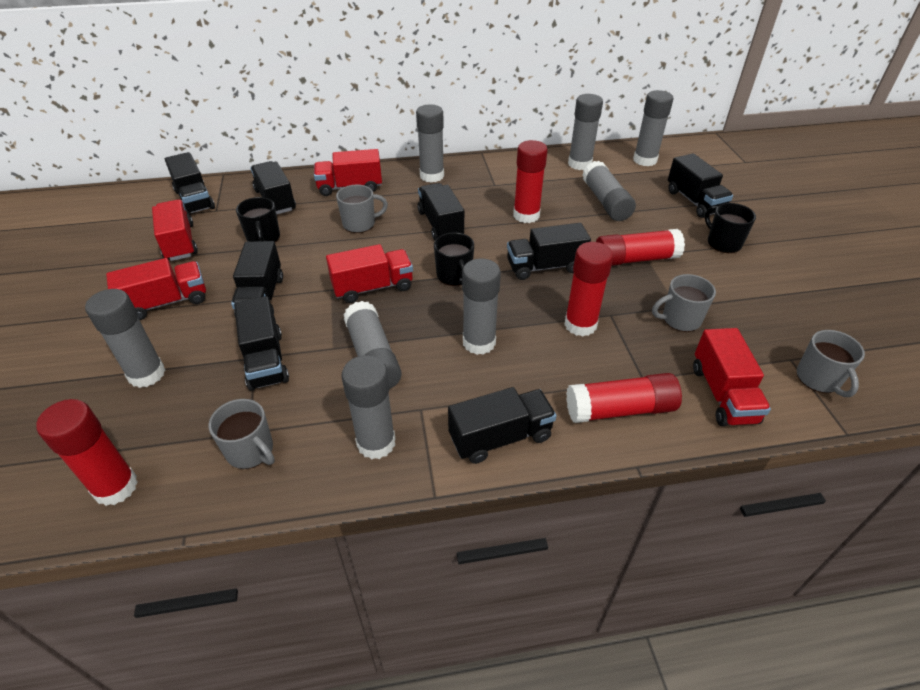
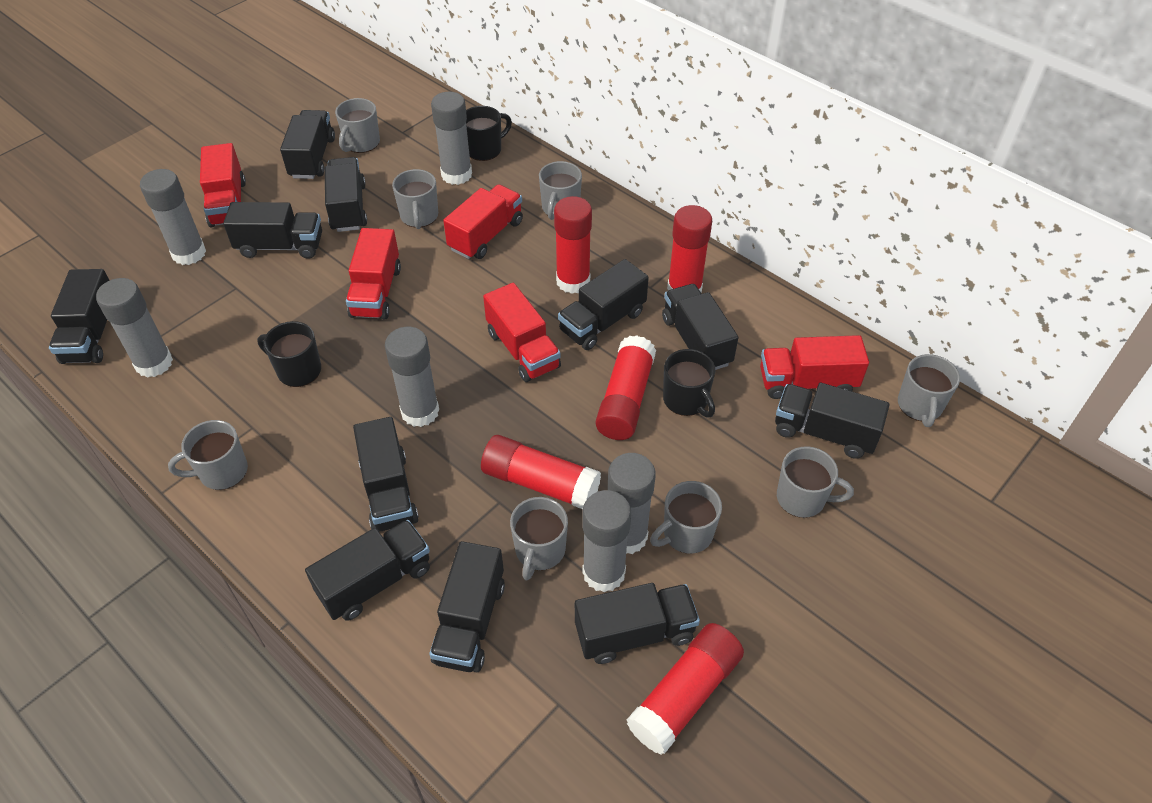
black truck: [165,152,215,214] [231,241,283,318] [234,296,289,391] [250,161,296,215] [417,183,464,241] [448,387,557,464] [507,223,591,280] [668,153,733,218] = 8 -> [49,269,110,364] [223,202,322,259] [280,110,335,179] [305,520,430,621] [325,157,367,232] [353,417,419,531] [429,541,505,672] [558,259,649,350] [575,583,700,664] [662,284,739,370] [775,383,889,459] = 11
grey glue stick: [85,289,166,388] [342,355,395,459] [343,301,402,389] [416,105,444,183] [462,258,501,355] [568,94,603,170] [582,161,636,221] [633,90,674,166] = 8 -> [96,278,173,378] [140,169,206,265] [385,327,439,427] [431,92,472,185] [582,490,631,593] [608,453,656,554] = 6
grey mug: [208,399,275,469] [336,185,388,233] [652,274,716,332] [797,330,865,397] = 4 -> [168,420,248,490] [335,98,380,153] [392,169,438,229] [510,497,568,580] [539,161,582,220] [650,481,722,554] [777,446,854,518] [898,354,960,427] = 8

